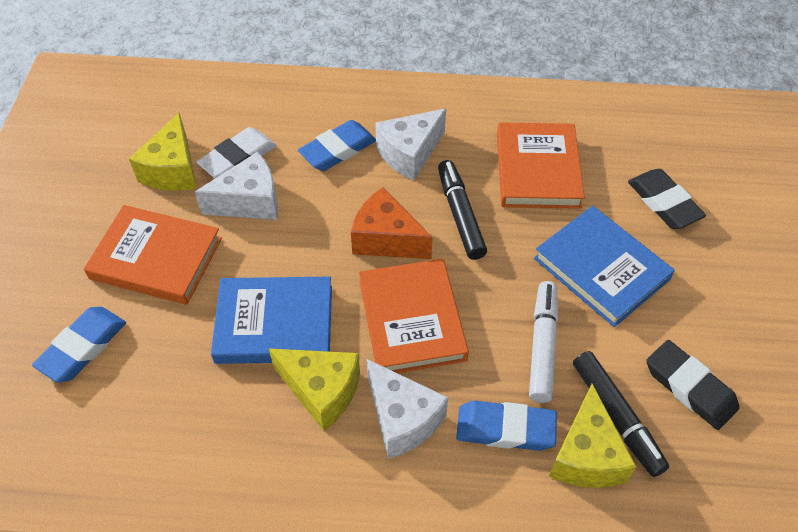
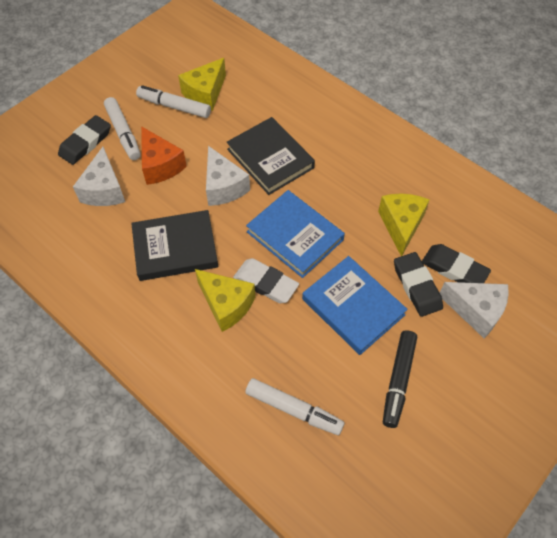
black book: none = 0 -> [131,210,218,281] [227,117,315,195] = 2
black eraser: [628,169,706,229] [646,340,740,430] = 2 -> [58,115,111,165] [394,252,443,317] [422,244,491,283] = 3
black marker: [438,160,487,260] [573,351,669,477] = 2 -> [383,330,417,428] = 1
blue eraser: [32,307,126,383] [298,120,376,171] [456,401,557,451] = 3 -> none = 0
orange book: [84,205,222,305] [359,259,469,373] [497,122,585,209] = 3 -> none = 0
white marker: [529,281,558,403] = 1 -> [104,97,141,160] [136,85,211,118] [245,378,344,435] = 3

